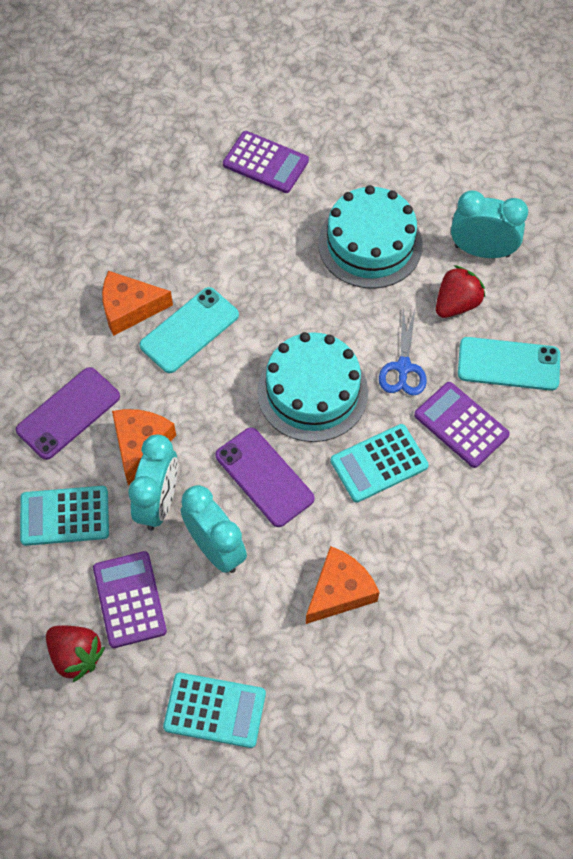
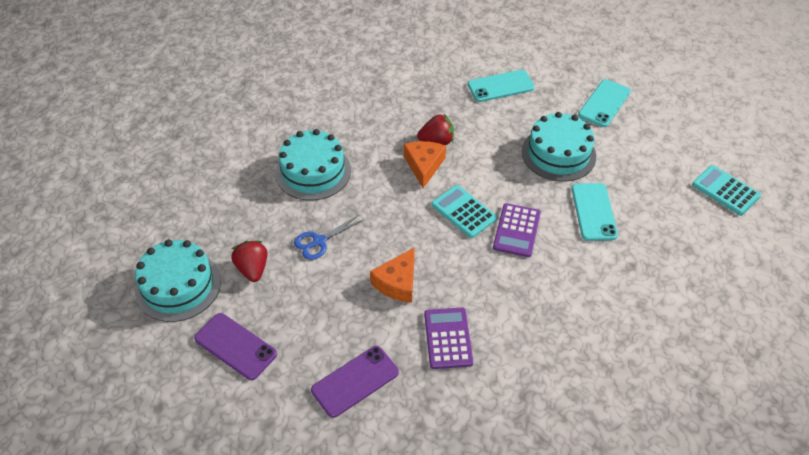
orange cheese: [102,271,173,336] [112,409,176,486] [306,546,380,624] = 3 -> [370,247,415,303] [404,141,446,188] = 2
purple calculator: [93,551,167,648] [223,131,309,193] [414,382,510,468] = 3 -> [424,307,473,369] [493,203,541,257] = 2
turquoise cake: [257,332,368,442] [318,185,422,289] = 2 -> [135,239,221,322] [275,129,351,200] [522,112,596,182] = 3
turquoise calculator: [20,486,109,546] [163,673,266,748] [330,424,429,503] = 3 -> [431,185,497,238] [692,165,761,216] = 2
turquoise clock: [129,434,178,530] [181,485,247,573] [451,191,528,258] = 3 -> none = 0
turquoise phone: [140,287,239,373] [458,337,560,391] = 2 -> [467,70,535,102] [572,183,618,241] [578,79,631,127] = 3

